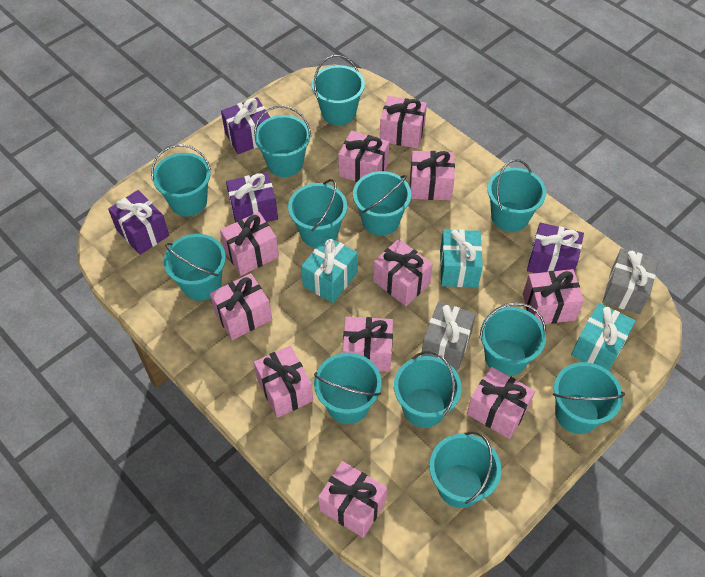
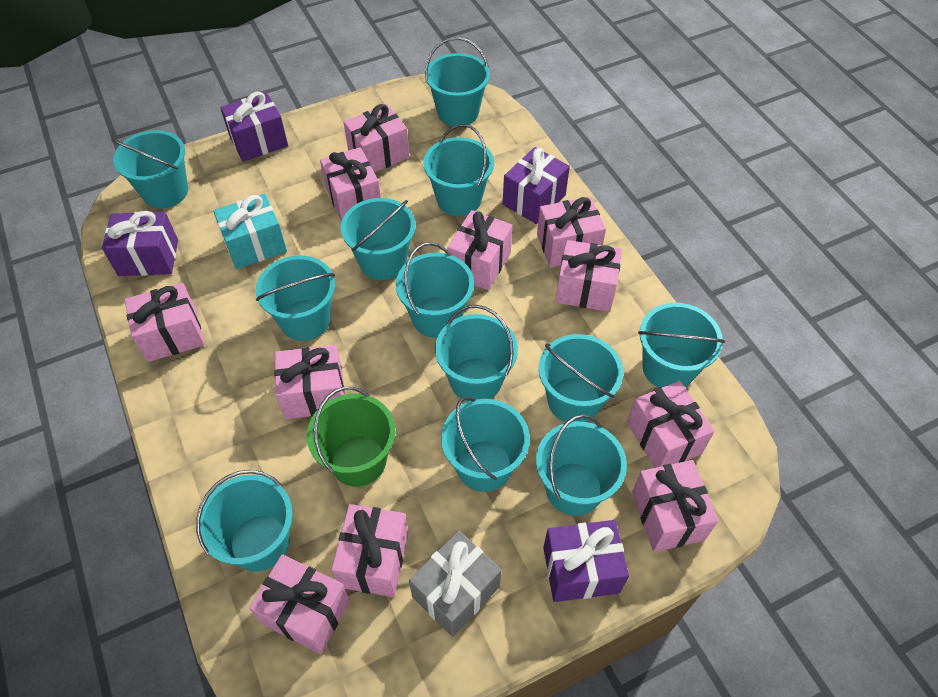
green bucket: none = 0 -> [307,387,396,487] = 1
grey gift: [421,302,476,370] [603,248,659,314] = 2 -> [409,530,501,637] = 1
turquoise gift: [301,236,358,303] [440,230,483,287] [571,303,636,371] = 3 -> [213,193,287,269] = 1

